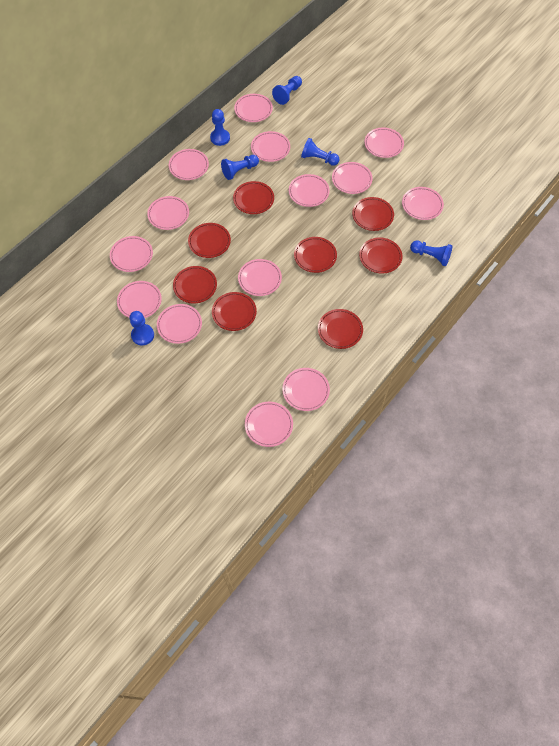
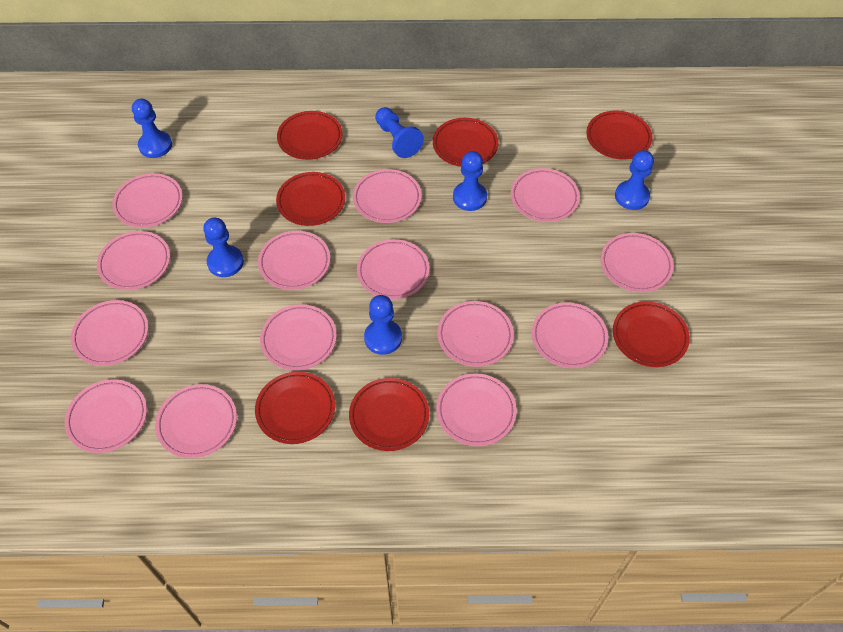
red plate: [173,266,217,304] [188,223,231,258] [212,292,257,331] [233,181,274,214] [294,237,337,273] [318,309,363,349] [352,197,394,231] [359,237,403,274] = 8 -> [255,372,335,444] [276,172,345,226] [277,111,343,160] [349,378,429,451] [433,118,498,167] [586,111,653,159] [613,301,690,367] = 7

